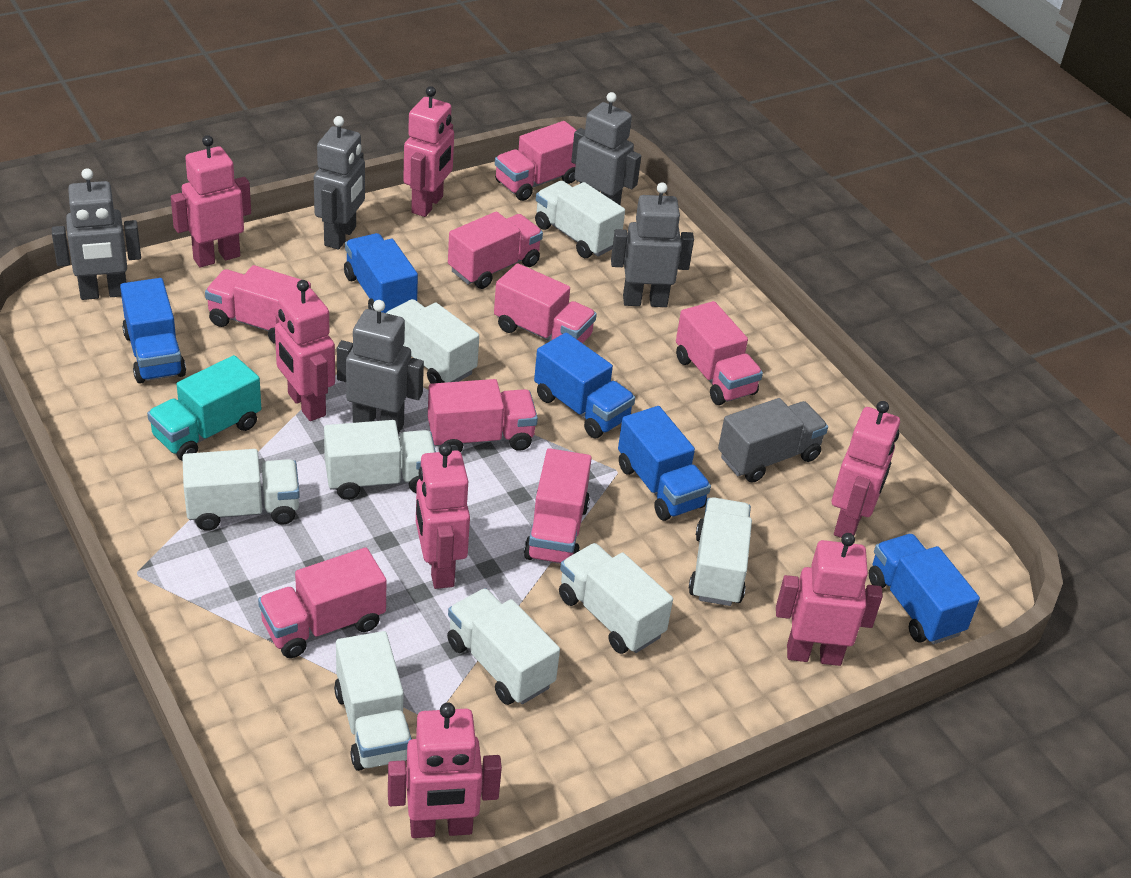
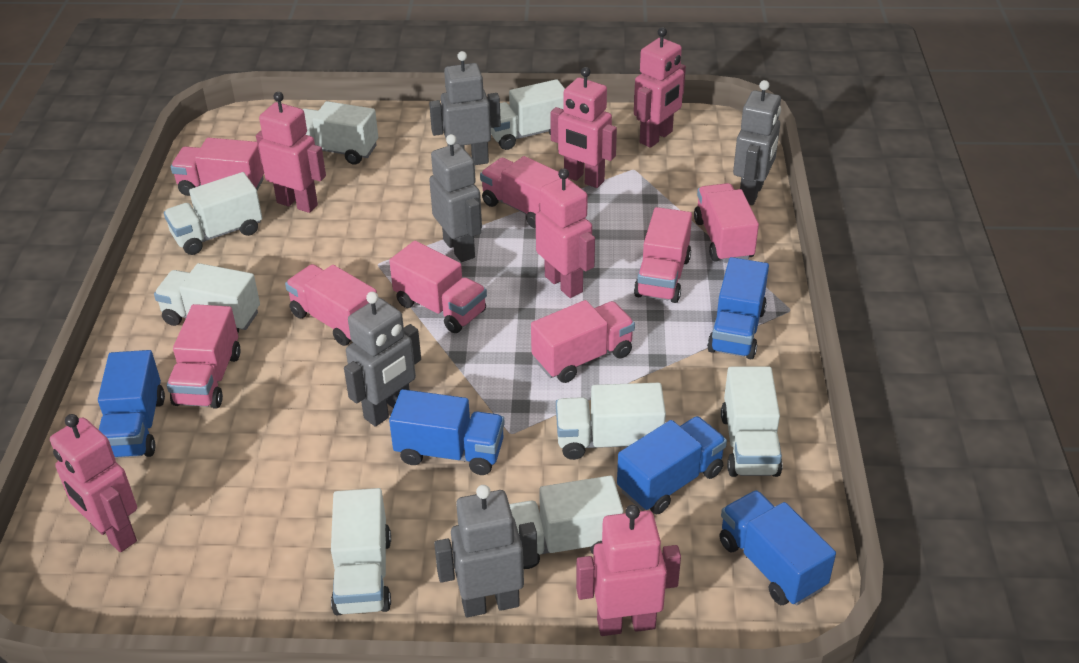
grey truck: [718,398,828,483] = 1 -> none = 0
pink robot: [171,135,251,267] [275,280,335,421] [388,702,502,838] [403,86,454,217] [416,443,470,589] [776,533,883,666] [832,401,900,538] = 7 -> [50,414,137,552] [256,92,326,213] [535,168,595,298] [550,67,617,188] [576,505,681,636] [634,27,686,148] = 6
turquoise truck: [147,355,261,461] = 1 -> none = 0

